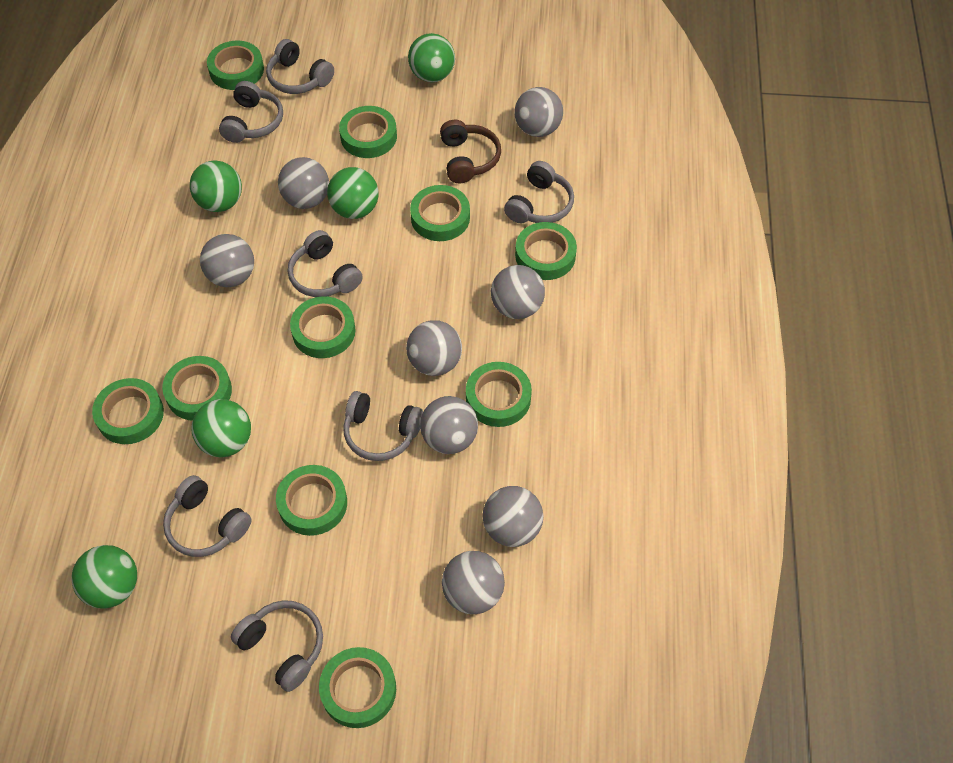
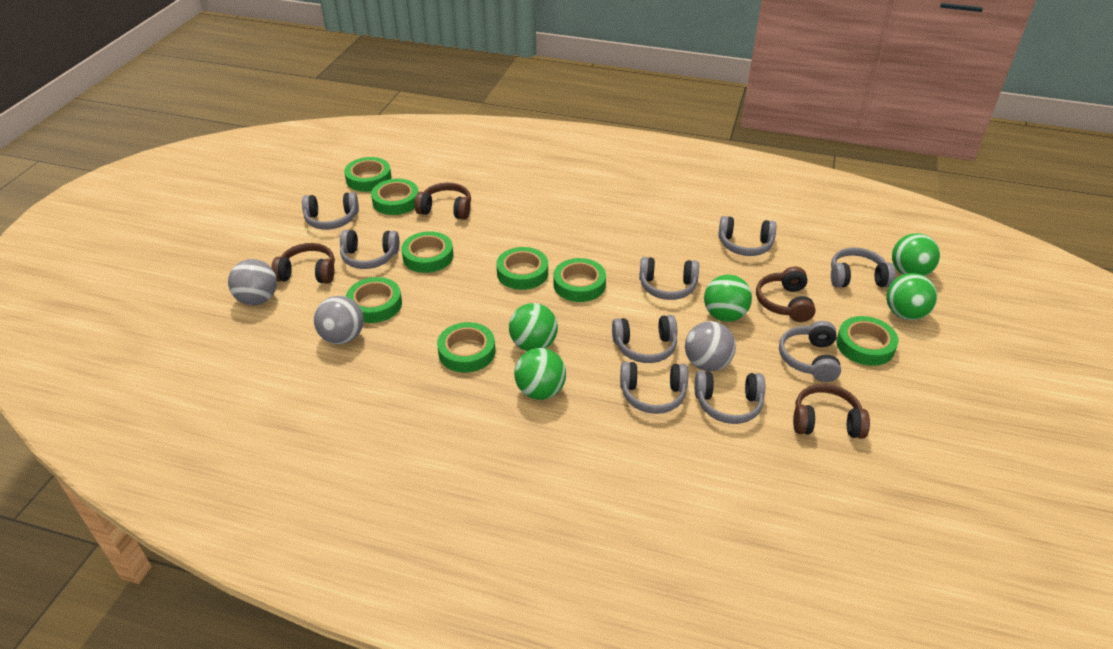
brown headphones: [440,120,501,183] = 1 -> [271,243,335,283] [415,182,471,220] [756,266,816,322] [793,384,870,439] = 4
green tape: [92,378,164,444] [162,356,232,421] [207,41,264,90] [276,465,347,536] [290,296,356,358] [319,647,396,728] [339,106,397,158] [410,185,470,241] [466,362,532,427] [515,222,577,280] = 10 -> [344,157,392,192] [346,277,402,323] [371,179,419,215] [401,231,453,273] [437,322,495,373] [496,247,548,290] [553,258,606,302] [836,316,899,366] = 8
grey ball: [200,234,254,287] [278,157,329,209] [406,320,462,376] [420,396,478,454] [442,551,505,614] [483,486,543,547] [491,265,545,319] [515,87,563,137] = 8 -> [228,259,277,305] [314,296,364,344] [685,321,736,371] = 3
grey headphones: [163,475,251,557] [219,81,283,143] [231,600,323,692] [266,39,334,94] [288,230,363,297] [343,391,423,461] [504,161,574,224] = 7 -> [302,192,359,230] [340,230,399,269] [612,315,677,363] [620,362,688,414] [639,257,699,300] [695,371,765,424] [718,216,777,256] [779,321,841,382] [831,247,896,288] = 9

